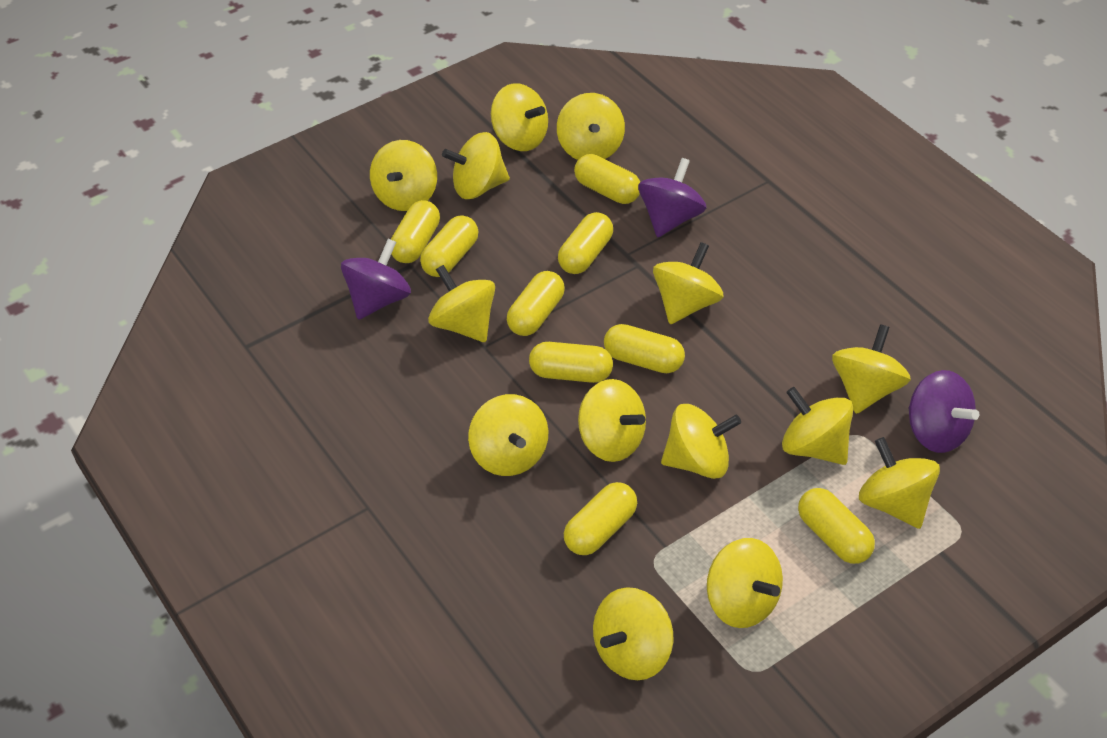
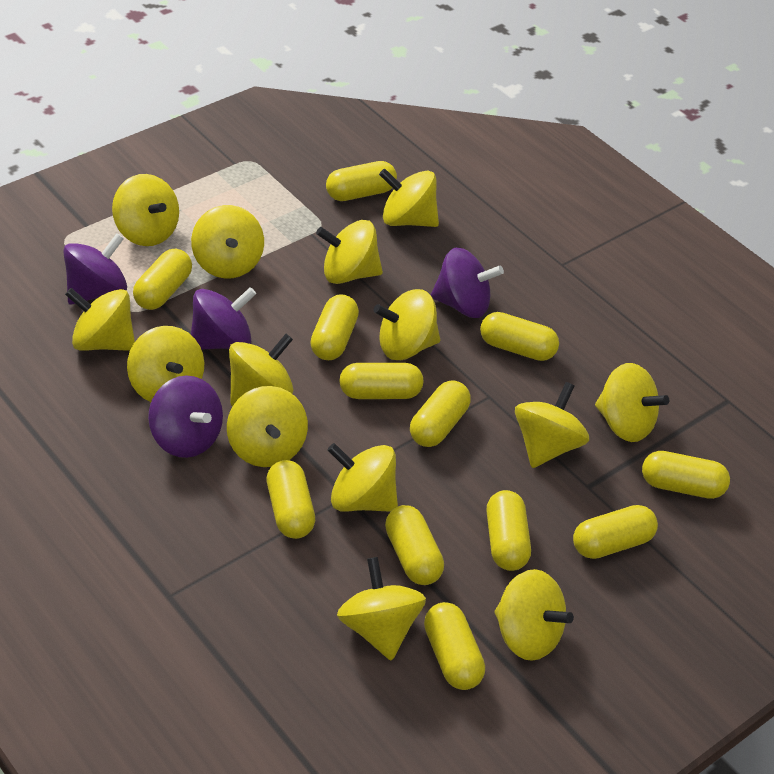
purple spinning top: [341,239,411,320] [638,158,707,237] [908,370,979,453] = 3 -> [63,233,127,305] [148,376,223,458] [191,287,256,350] [431,248,504,318] = 4
yellow capsule: [391,200,440,263] [420,215,478,277] [507,271,565,336] [529,342,613,383] [558,212,613,274] [564,482,637,555] [574,154,640,204] [604,324,685,373] [798,488,875,564] = 9 -> [133,249,192,310] [266,460,315,539] [310,294,359,360] [326,161,397,201] [339,363,423,399] [385,505,444,585] [410,380,471,447] [424,602,485,690] [480,312,559,361] [486,490,531,571] [573,505,658,559] [642,451,730,499] = 12

